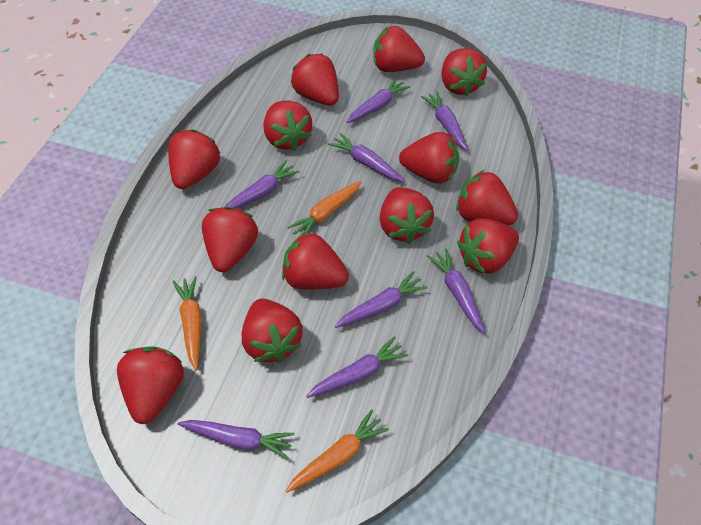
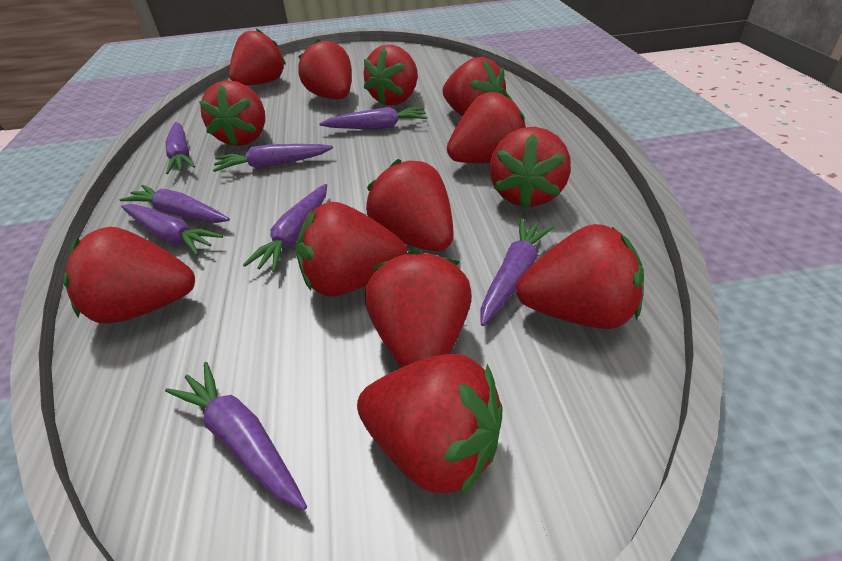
orange carrot: [172,276,202,370] [285,410,389,493] [287,181,361,235] = 3 -> none = 0

